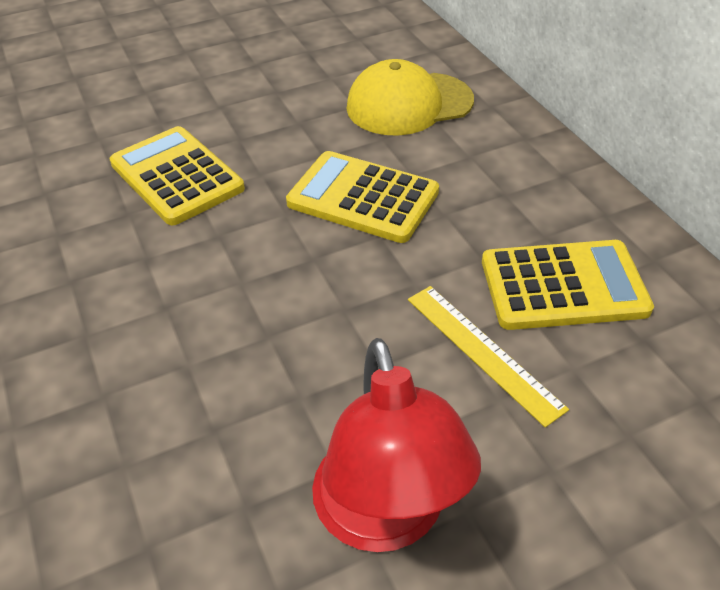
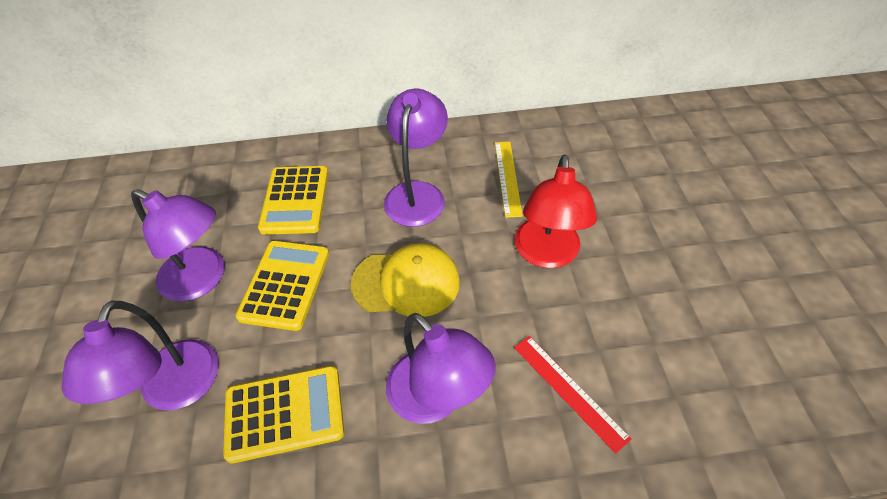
purple lamp: none = 0 -> [61,301,219,411] [131,189,224,302] [384,89,448,227] [386,313,496,424] = 4
red ruler: none = 0 -> [514,336,632,454] = 1

